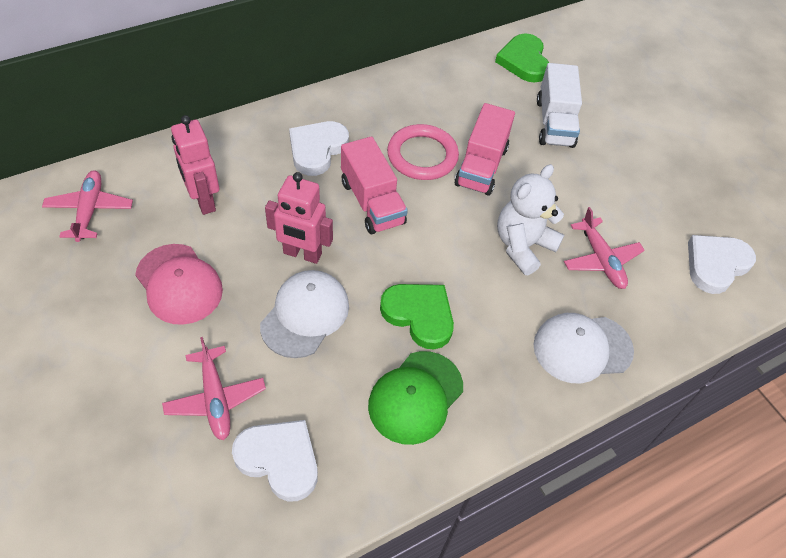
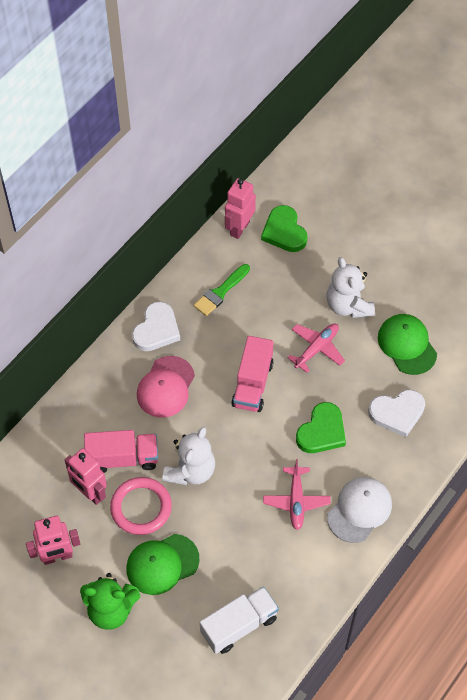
green brush: none = 0 -> [194,264,250,316] = 1
green cap: [368,351,463,445] = 1 -> [126,534,199,595] [378,314,437,375] = 2
green teddy bear: none = 0 -> [80,573,140,630] = 1
pink plane: [42,171,133,242] [162,337,266,440] [564,207,645,289] = 3 -> [263,459,331,530] [288,324,345,373] = 2
pink robot: [171,115,219,215] [265,172,333,264] = 2 -> [26,516,80,565] [65,448,107,505] [225,178,256,239] = 3
white cap: [260,270,349,358] [533,313,634,383] = 2 -> [327,477,392,543] = 1
white heart: [232,420,318,502] [289,121,349,176] [688,235,756,294] = 3 -> [132,302,180,351] [368,390,425,437] = 2
white teddy bear: [497,164,564,275] = 1 -> [162,427,215,485] [327,257,375,318] = 2

